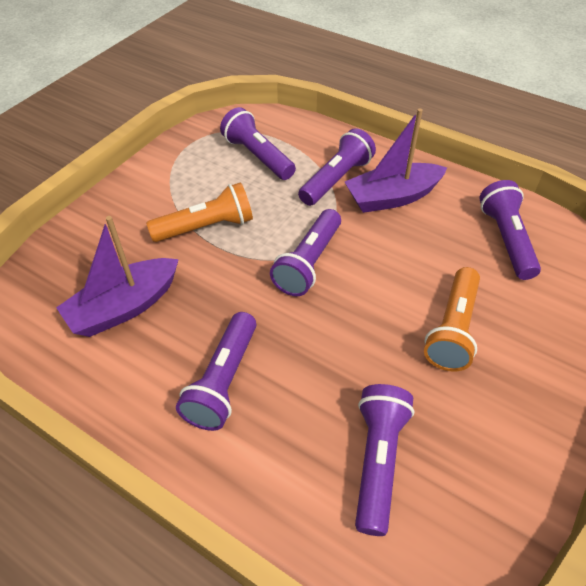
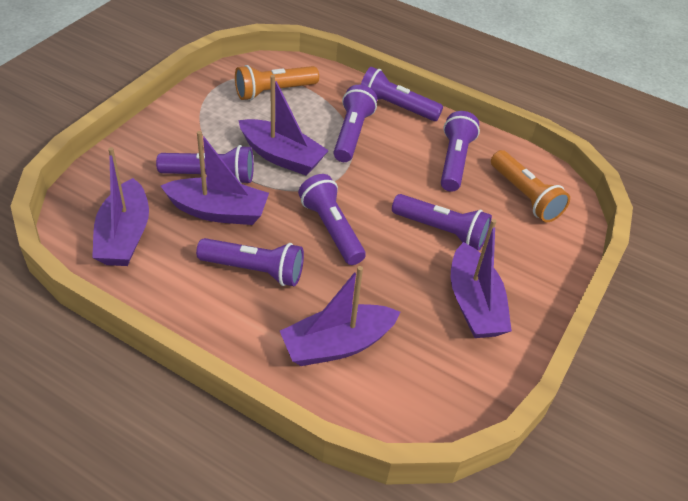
purple boat: [56,216,179,337] [345,108,447,213] = 2 -> [92,147,149,266] [161,131,269,225] [238,75,329,175] [280,266,400,366] [451,219,512,338] = 5
purple flashlight: [176,312,256,431] [220,107,296,180] [270,209,341,296] [298,128,376,206] [355,384,414,536] [479,180,541,280] = 6 -> [156,145,254,184] [196,238,304,286] [298,174,366,265] [333,85,377,162] [361,67,443,121] [392,194,492,251] [441,111,480,192] = 7

